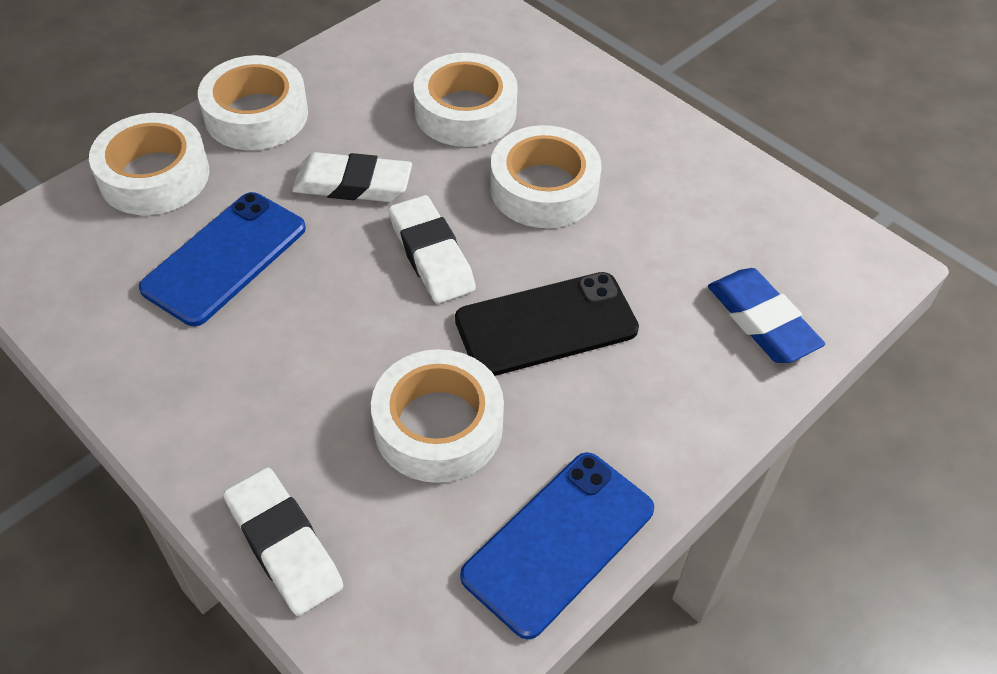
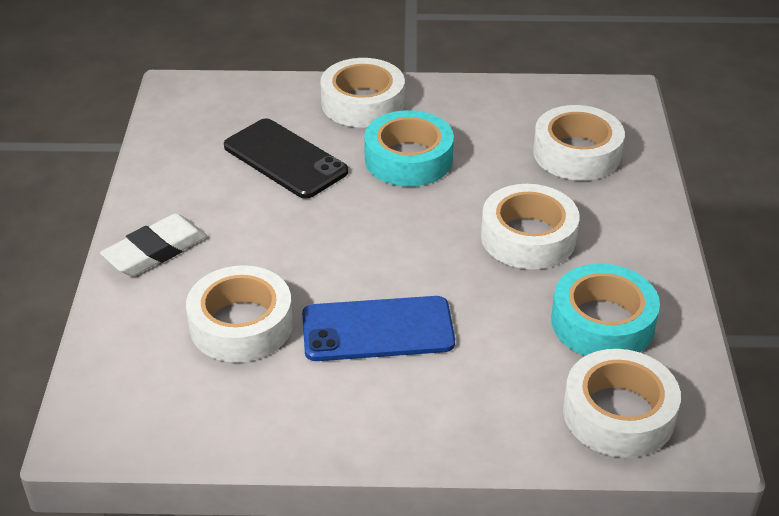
blue eraser: [708,268,825,363] = 1 -> none = 0
blue phone: [139,192,306,326] [460,452,654,640] = 2 -> [302,296,455,361] = 1
turquoise tape: none = 0 -> [364,110,454,187] [551,264,660,356] = 2
white eraser: [223,468,344,616] [292,152,412,202] [389,195,476,303] = 3 -> [100,214,207,276] = 1

